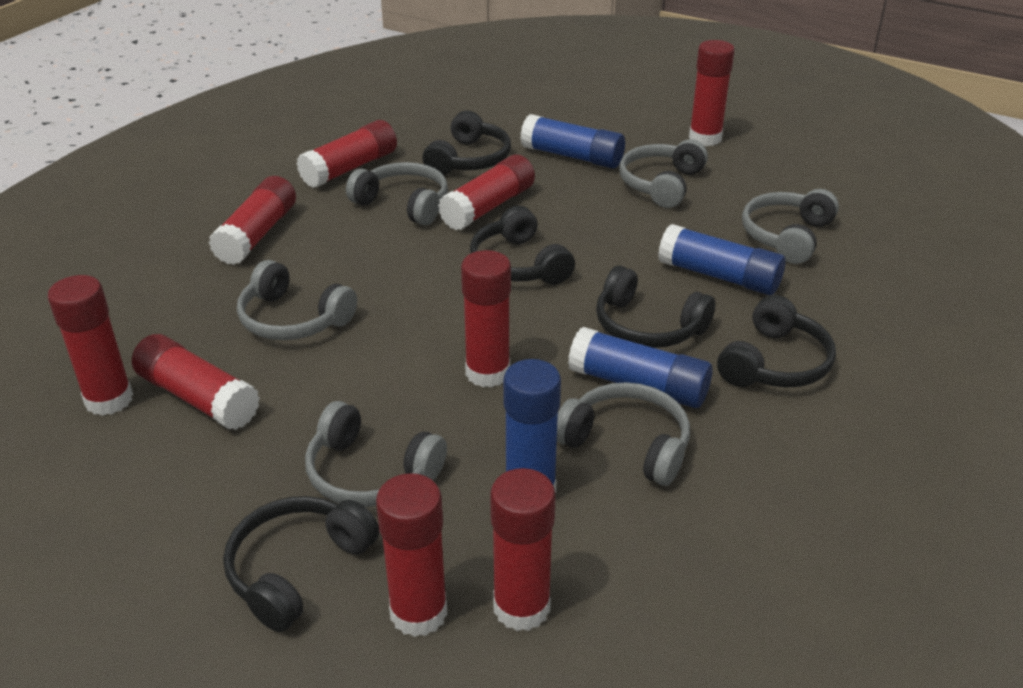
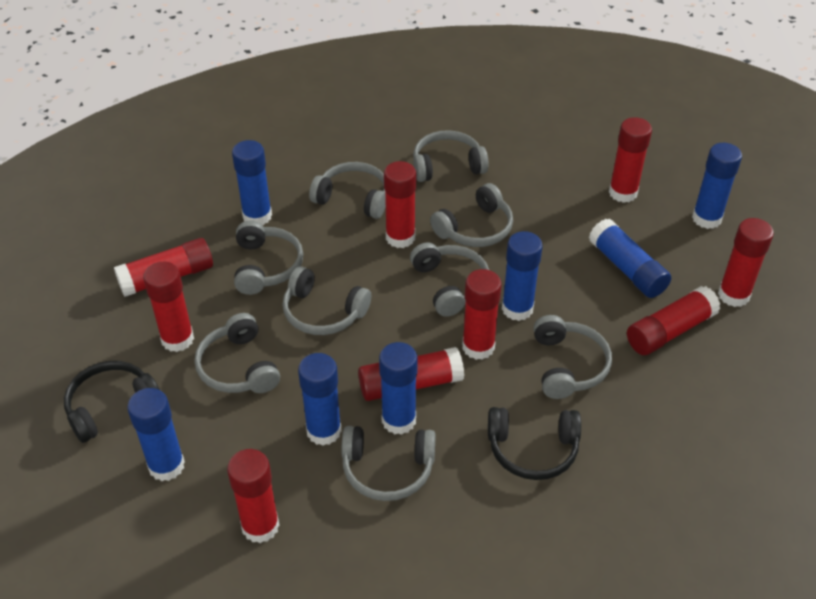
black headphones: [223,496,379,632] [422,111,511,175] [470,206,575,285] [596,265,715,348] [717,295,836,388] = 5 -> [64,361,160,443] [488,407,581,480] = 2
blue glue stick: [503,359,561,493] [520,114,625,168] [568,327,713,408] [658,224,786,295] = 4 -> [127,388,185,481] [232,140,272,225] [298,353,342,446] [379,342,418,435] [502,231,543,321] [589,219,671,298] [692,143,742,229] = 7
grey headphones: [237,260,357,340] [305,401,447,507] [346,162,448,226] [557,382,690,486] [619,139,708,208] [742,189,839,264] = 6 -> [195,313,280,393] [234,220,303,295] [283,266,371,335] [309,162,386,219] [342,426,436,501] [410,242,489,317] [413,130,489,182] [430,183,513,247] [533,315,612,399] = 9

